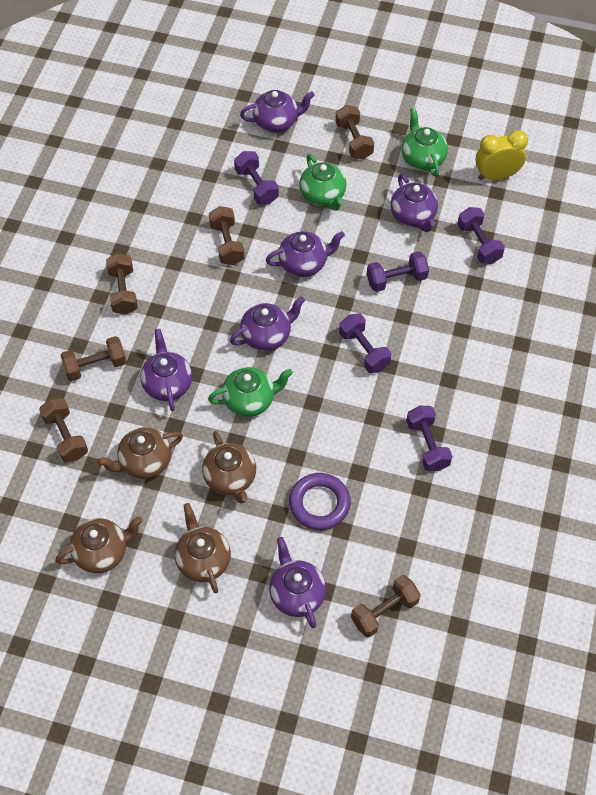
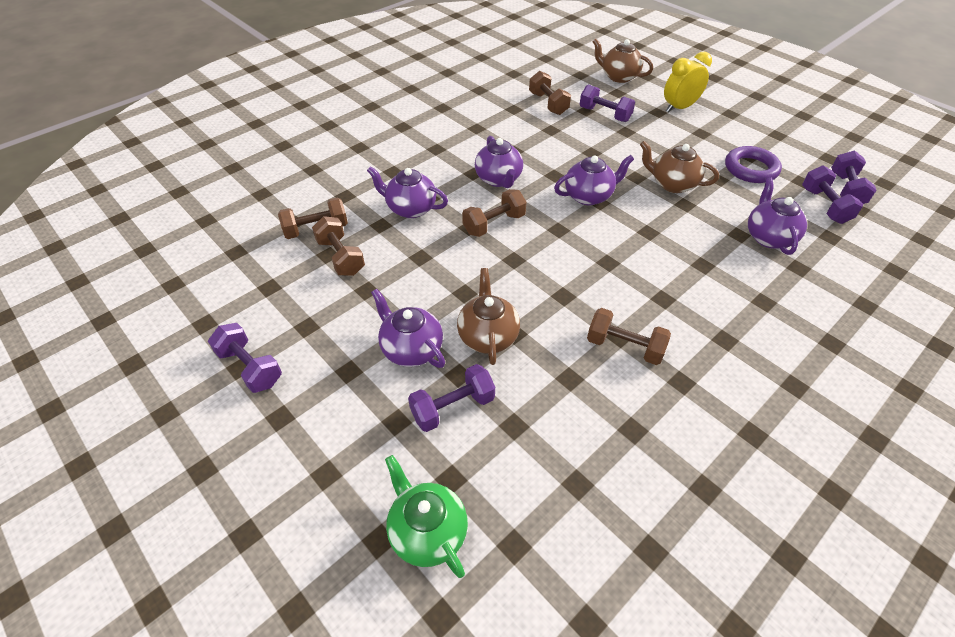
brown dumbbell: [39,398,88,462] [60,336,127,381] [106,253,138,315] [209,206,245,265] [336,105,374,159] [351,575,421,638] = 6 -> [278,197,348,239] [312,216,365,276] [462,189,527,237] [529,71,571,115] [587,308,671,365] = 5
brown teapot: [55,516,143,573] [97,427,183,479] [175,503,231,593] [202,431,256,504] = 4 -> [457,268,520,365] [592,39,653,83] [640,141,719,193] = 3
green teapot: [208,367,293,417] [299,154,346,211] [402,108,448,177] = 3 -> [385,455,468,578] = 1
purple teapot: [140,329,192,411] [230,296,305,351] [240,90,315,133] [266,231,345,277] [269,537,326,628] [390,174,438,232] = 6 -> [367,166,448,218] [371,289,445,368] [475,136,523,188] [554,155,634,205] [748,177,807,255] = 5

